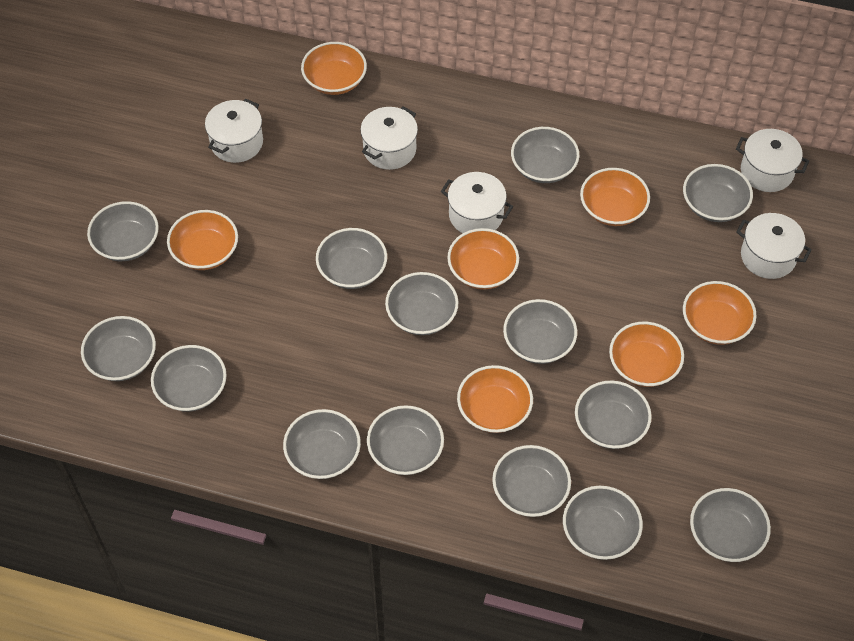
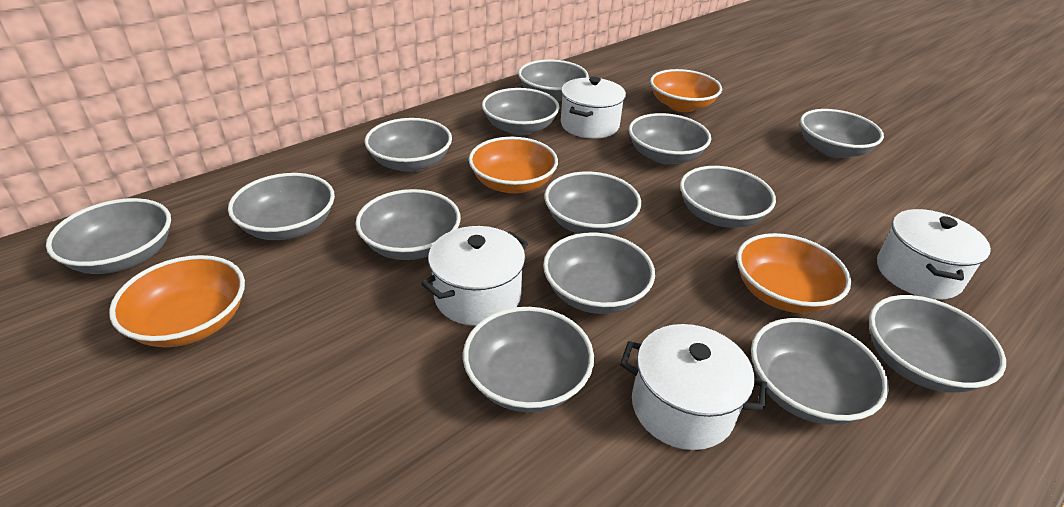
orange bowl: [167,210,238,270] [301,42,367,95] [447,228,519,290] [457,365,533,433] [580,168,650,226] [609,322,684,387] [683,281,757,345] = 7 -> [109,255,245,347] [469,137,558,194] [650,69,722,112] [737,233,851,313] = 4
white pot: [205,99,263,163] [360,106,418,170] [441,172,513,233] [736,129,809,192] [736,213,812,279] = 5 -> [421,226,528,326] [561,77,626,139] [620,324,767,450] [877,209,991,300] = 4

